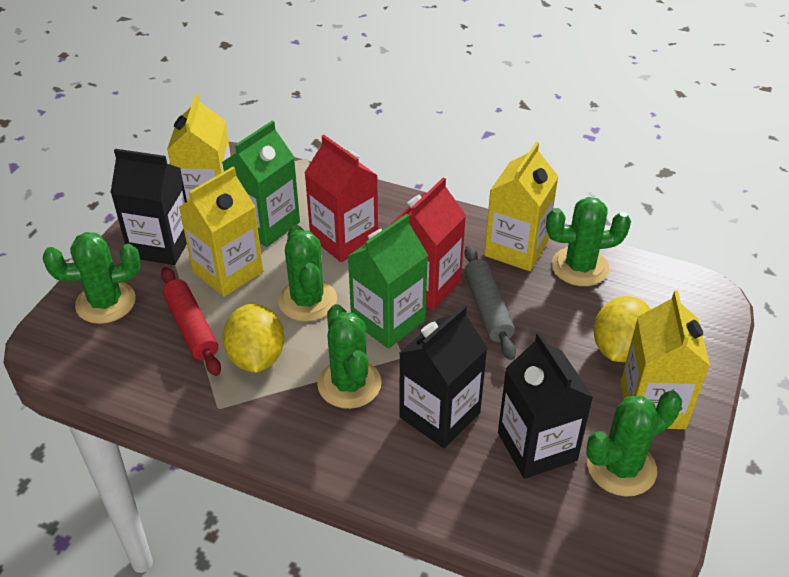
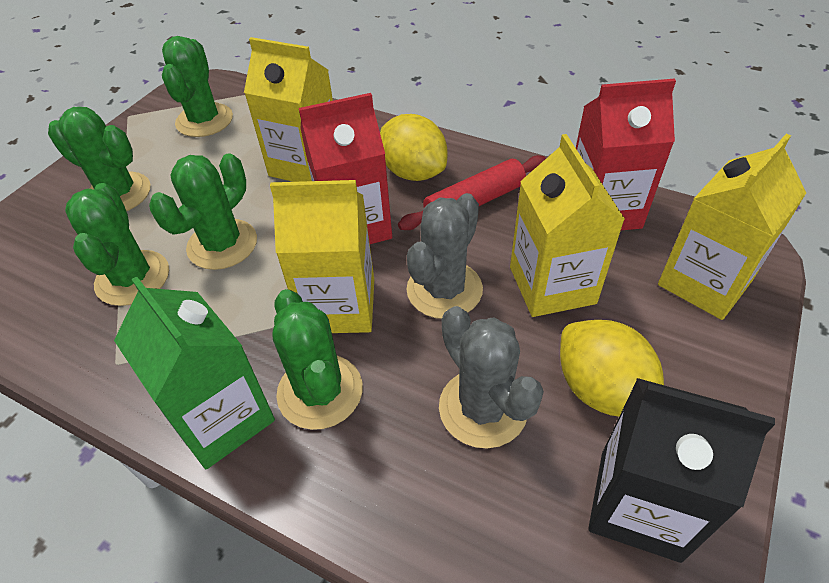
black carton: [111,149,187,265] [399,305,488,448] [498,332,593,479] = 3 -> [588,378,775,563] = 1
green carton: [222,121,300,247] [348,214,428,349] = 2 -> [114,276,275,469] = 1
grey cactus: none = 0 -> [407,193,483,319] [439,306,544,449] = 2
grey rolling pin: [464,245,516,360] = 1 -> none = 0

